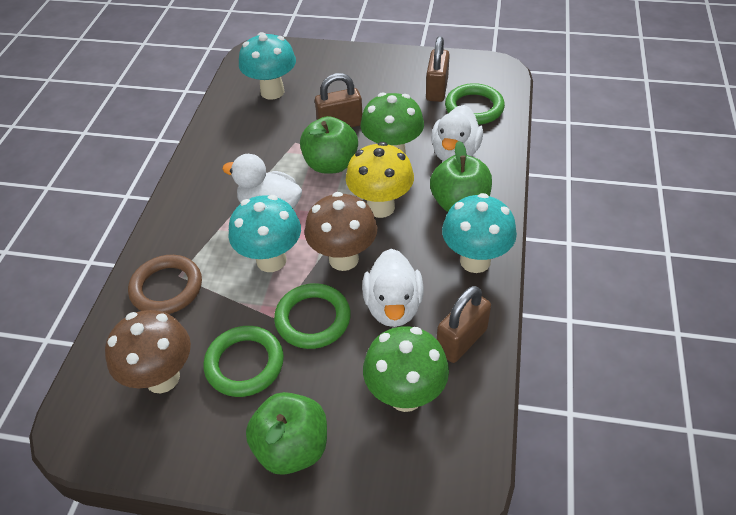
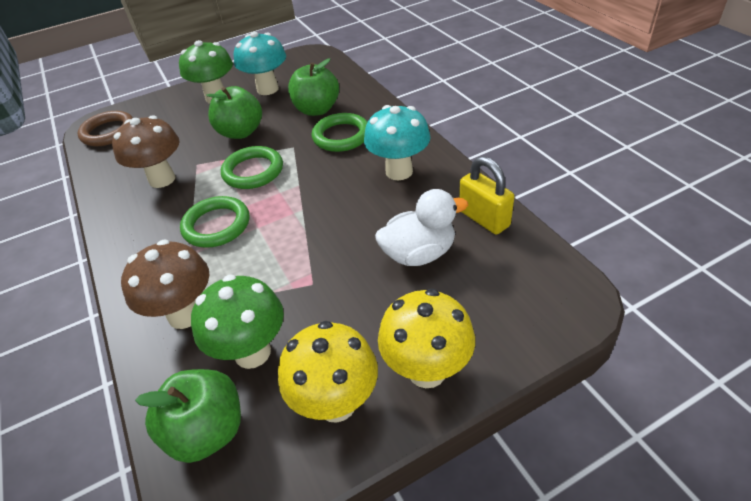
brown padlock: [315,73,362,127] [426,36,450,102] [437,286,491,363] = 3 -> none = 0
turquoise mushroom: [228,195,301,272] [239,32,296,100] [442,193,517,273] = 3 -> [234,32,286,95] [364,105,431,180] = 2
white duck: [222,154,302,208] [362,249,423,327] [431,105,483,161] = 3 -> [375,189,468,266] = 1
yellow mushroom: [346,142,414,218] = 1 -> [278,321,378,423] [378,289,475,388] = 2
yellow padlock: none = 0 -> [459,156,515,235] = 1

